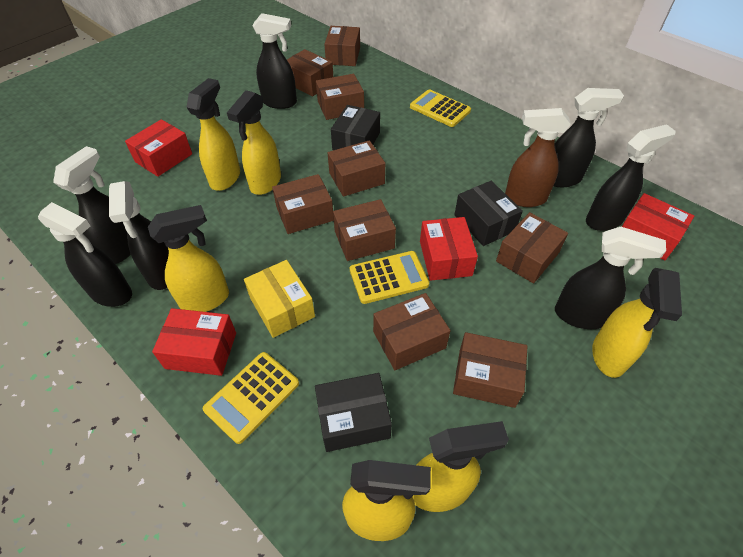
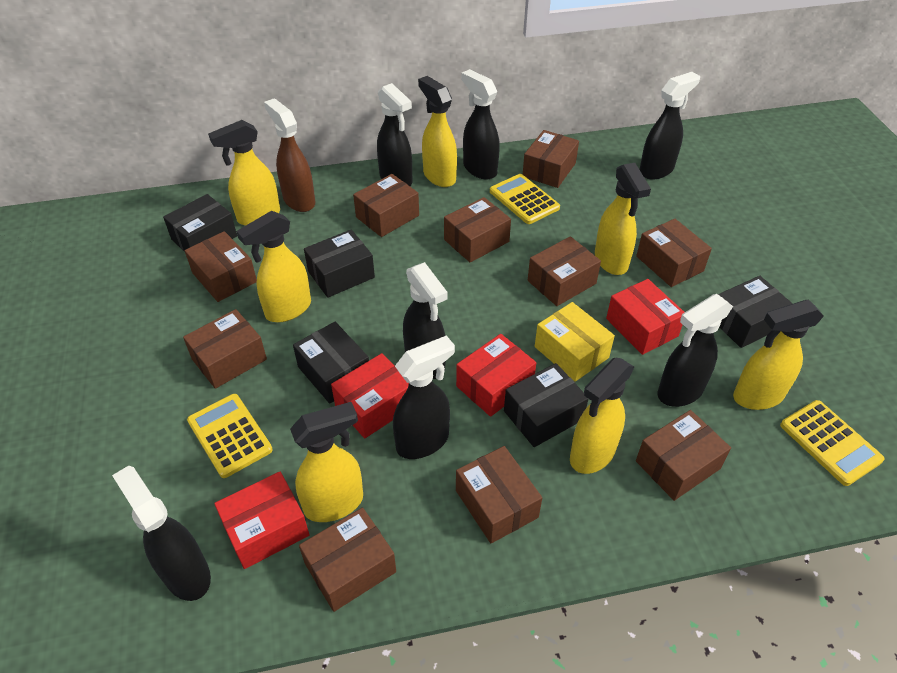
black box: [315,373,392,452] [331,105,380,150] [454,181,523,246] = 3 -> [163,194,237,252] [293,322,369,404] [304,230,375,298] [504,363,588,447] [718,276,793,348] = 5
brown box: [272,174,334,234] [287,49,333,96] [316,74,364,120] [324,26,360,66] [328,140,385,197] [333,199,396,261] [373,293,451,370] [453,332,528,408] [496,212,568,284] = 9 -> [183,309,267,389] [185,231,257,302] [299,507,396,612] [353,174,419,237] [444,197,511,262] [456,446,542,544] [523,130,579,188] [528,236,601,306] [636,219,712,287] [636,410,731,501] = 10
yellow spray bottle: [148,205,229,312] [186,78,240,191] [227,90,281,195] [342,460,431,541] [412,421,509,512] [592,268,682,378] = 6 -> [208,120,280,226] [236,211,311,322] [290,402,363,522] [418,76,457,187] [570,358,634,474] [595,163,651,275] [733,300,824,410] = 7

